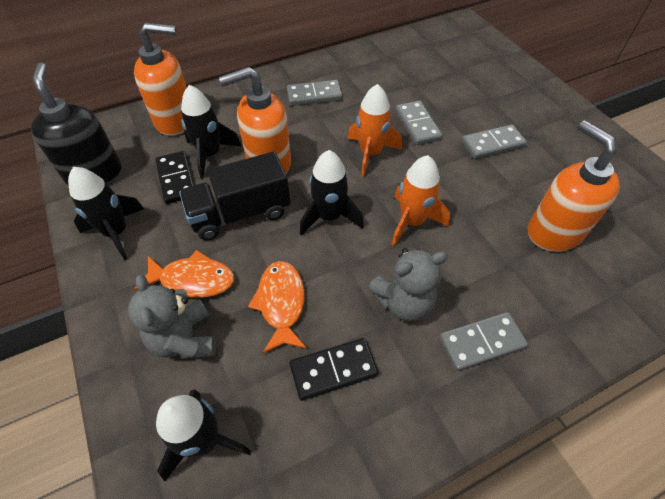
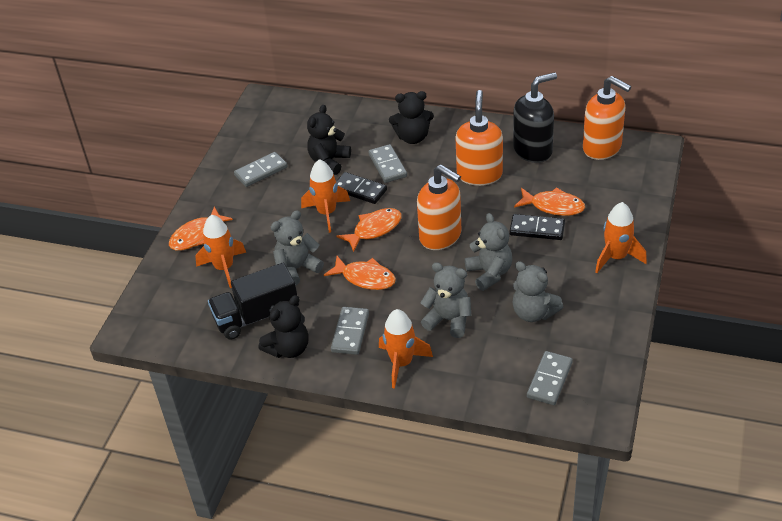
black rocket: [68,167,144,260] [156,389,251,481] [181,85,242,179] [300,150,364,236] = 4 -> none = 0
black teddy bear: none = 0 -> [259,295,309,358] [307,105,351,175] [389,91,434,144] = 3
grey teddy bear: [128,275,216,359] [368,248,447,321] = 2 -> [271,210,324,285] [420,262,471,338] [465,213,512,291] [512,261,563,322] = 4
orange fish: [134,250,234,298] [248,261,307,353] = 2 -> [169,207,233,251] [324,256,396,290] [336,208,402,252] [514,187,585,216] = 4
orange rocket: [347,84,402,177] [391,155,450,246] = 2 -> [195,215,246,288] [301,159,350,233] [379,309,433,388] [595,202,647,273] = 4

